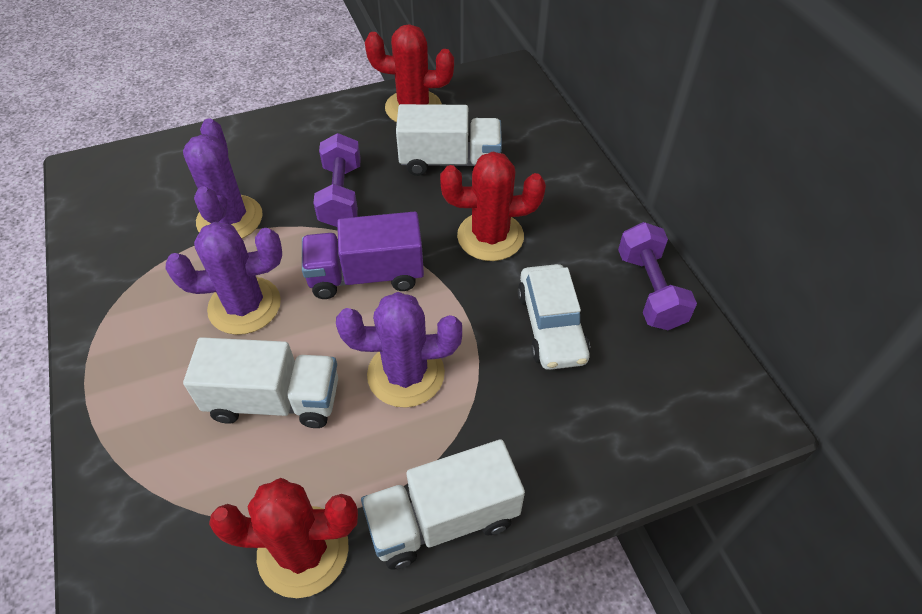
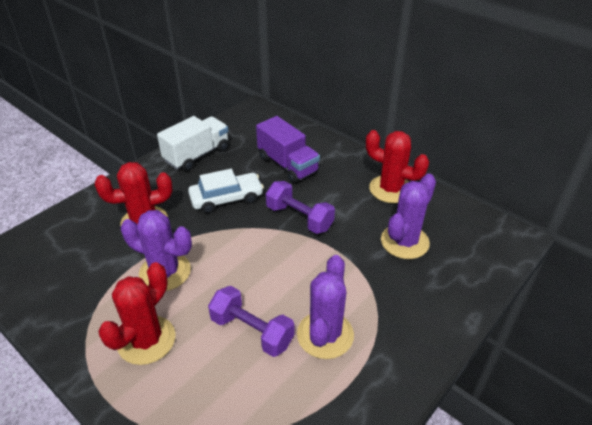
white truck: [183,337,338,428] [361,439,525,570] [396,104,502,176] = 3 -> [157,116,229,171] = 1

